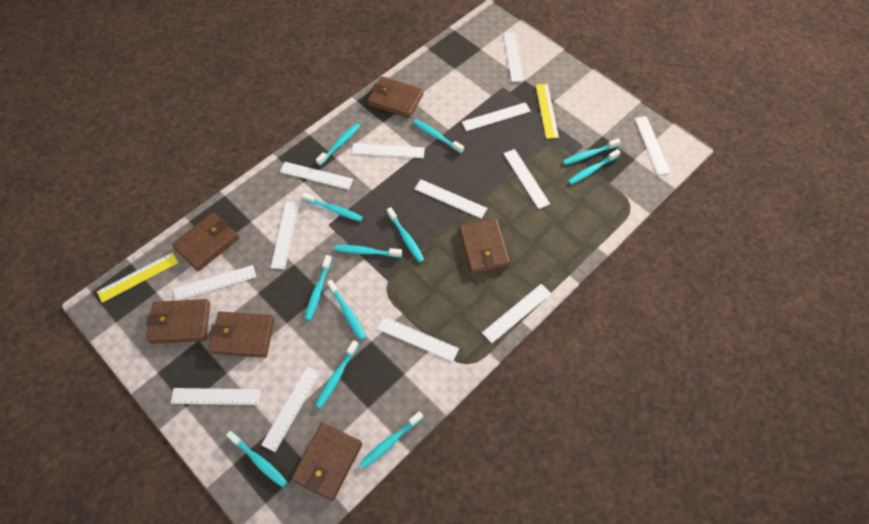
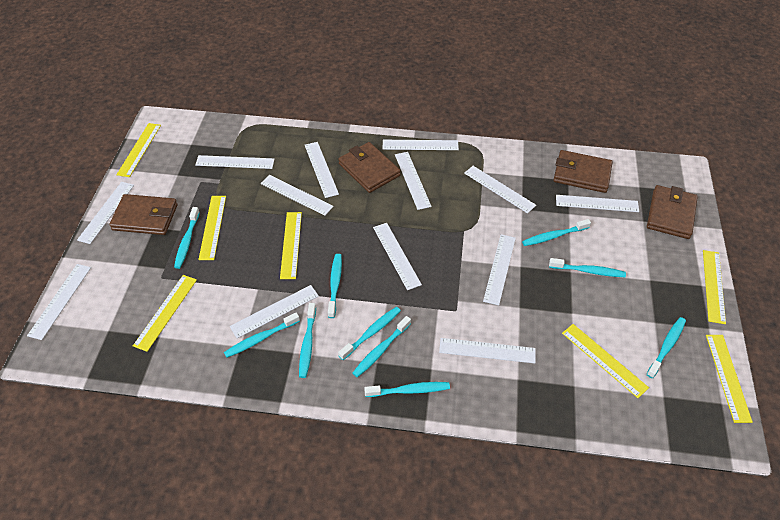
brown wallet: [146,299,210,344] [172,212,239,271] [209,311,275,358] [291,423,362,501] [367,76,423,118] [459,219,510,274] = 6 -> [109,194,178,235] [338,142,401,193] [554,150,613,193] [647,185,698,239] = 4
turquoise toothbrush: [226,431,288,488] [302,192,363,222] [305,255,332,320] [315,340,359,409] [316,123,360,166] [327,279,366,340] [335,245,402,257] [359,411,423,469] [387,207,424,262] [413,119,464,153] [562,138,621,165] [568,149,621,185] = 12 -> [174,207,200,269] [224,312,300,358] [299,303,316,378] [328,254,342,318] [338,307,401,360] [352,316,411,377] [364,382,450,397] [522,219,591,246] [549,258,626,277] [647,317,686,378] = 10
yellow ruler: [97,252,178,303] [536,84,559,139] = 2 -> [116,123,161,177] [133,275,197,352] [198,196,226,260] [280,212,302,279] [562,324,649,398] [703,250,726,324] [706,335,753,423] = 7

